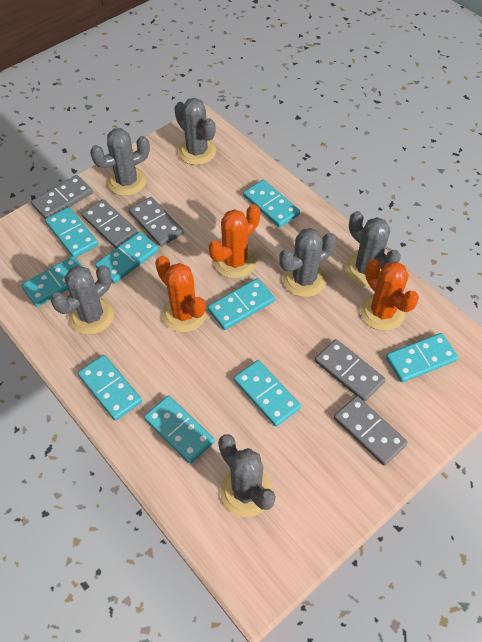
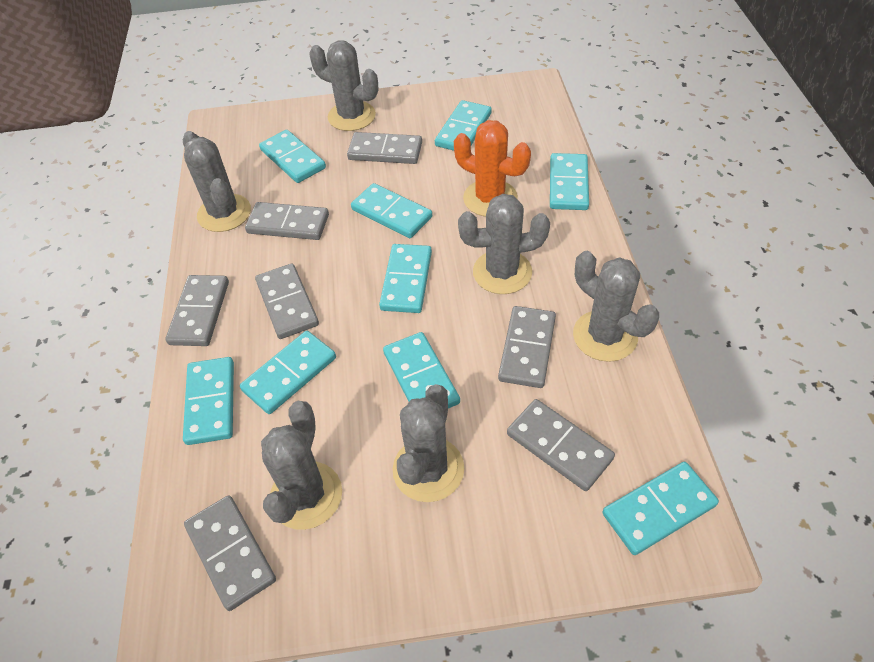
grey domino: [31,175,93,219] [81,199,138,248] [129,197,184,247] [315,339,385,402] [334,396,408,466] = 5 -> [166,275,229,346] [184,495,276,611] [245,202,329,240] [255,263,319,339] [347,132,422,164] [498,306,556,388] [507,399,615,491] = 7
orange cactus: [155,256,207,332] [209,205,260,279] [360,259,419,331] = 3 -> [454,120,531,217] = 1

